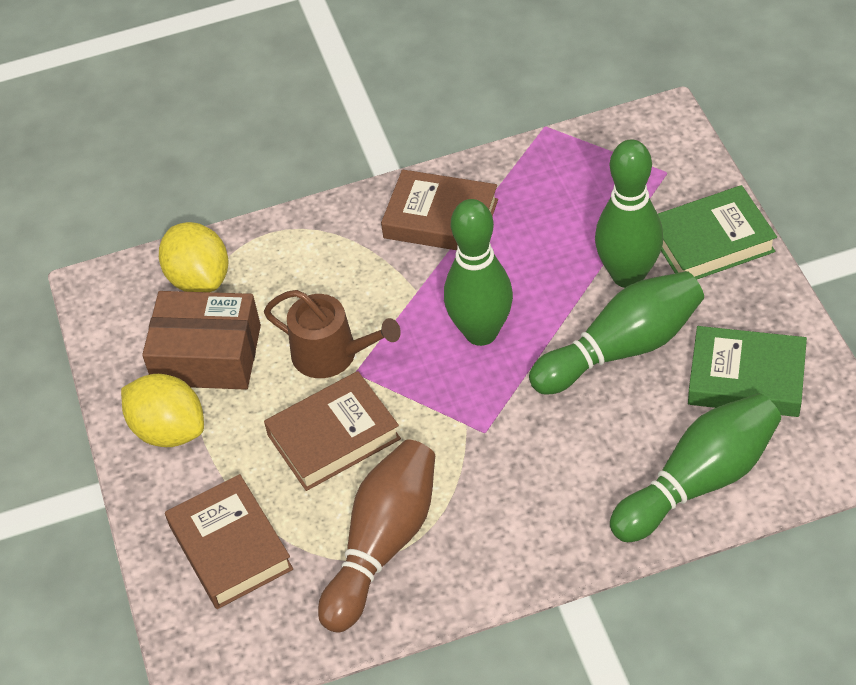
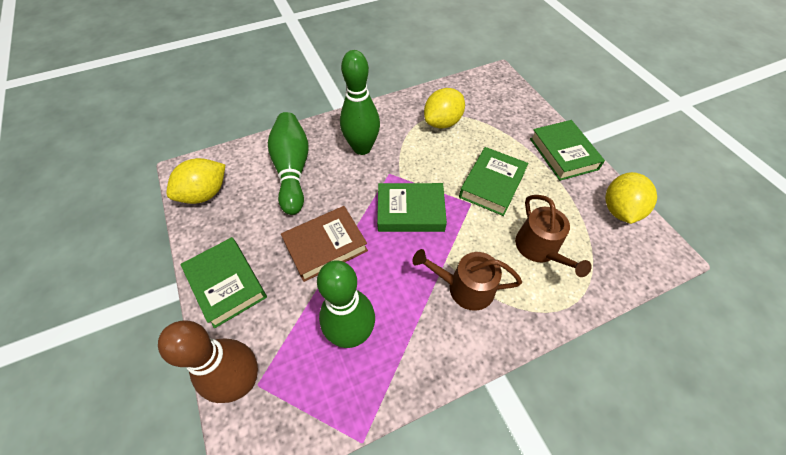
brown book: [165,474,293,609] [264,371,401,491] [381,169,498,250] = 3 -> [281,206,368,282] = 1
brown box: [142,291,261,390] = 1 -> none = 0
brown watering can: [264,290,401,378] = 1 -> [412,249,522,311] [515,195,592,277] = 2
green book: [658,185,777,280] [688,326,807,417] = 2 -> [180,237,267,328] [377,183,447,232] [459,147,529,216] [530,120,605,181] = 4
green bowling pin: [444,199,513,346] [529,271,704,394] [595,140,663,288] [610,393,781,542] = 4 -> [268,112,309,215] [317,260,375,348] [340,50,380,155] = 3
yellow lemon: [121,374,204,447] [159,222,228,292] = 2 -> [166,158,225,204] [424,88,465,129] [605,172,657,224] = 3

